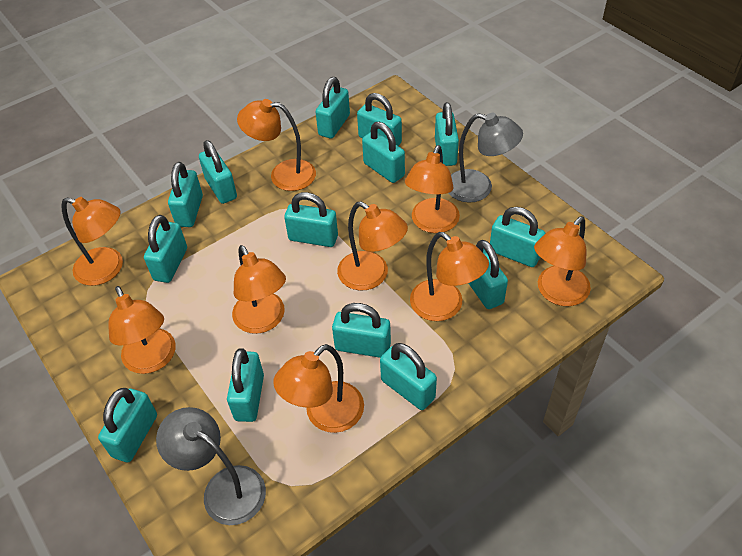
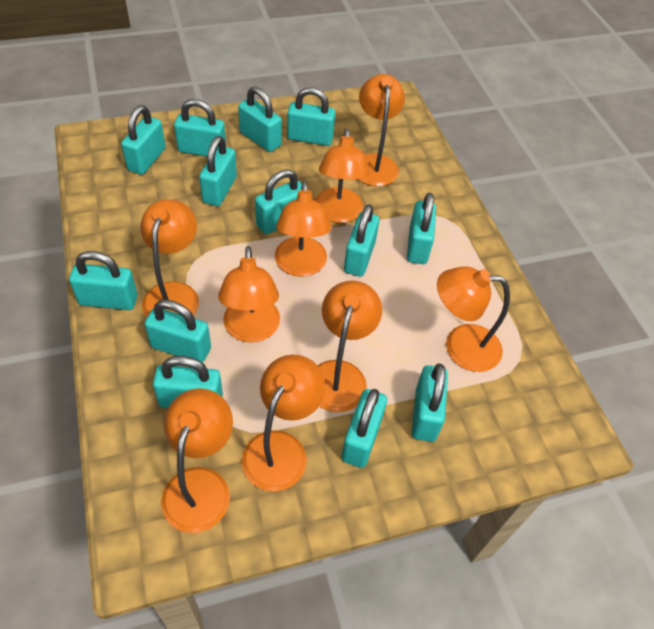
grey lamp: [156,407,266,525] [448,113,523,203] = 2 -> none = 0
turquoise padlock: [98,388,157,462] [144,215,187,283] [168,162,203,227] [199,140,237,204] [227,348,264,422] [284,192,338,247] [316,77,350,138] [332,303,391,358] [357,93,402,146] [362,122,405,183] [380,343,437,410] [435,102,459,166] [468,240,508,309] [490,207,546,267] = 14 -> [69,251,138,310] [121,105,166,175] [145,300,211,363] [153,356,223,408] [174,99,226,157] [199,136,237,206] [238,86,282,152] [255,169,302,234] [287,87,335,146] [342,389,387,468] [344,204,380,277] [407,193,436,264] [412,363,448,442] = 13

